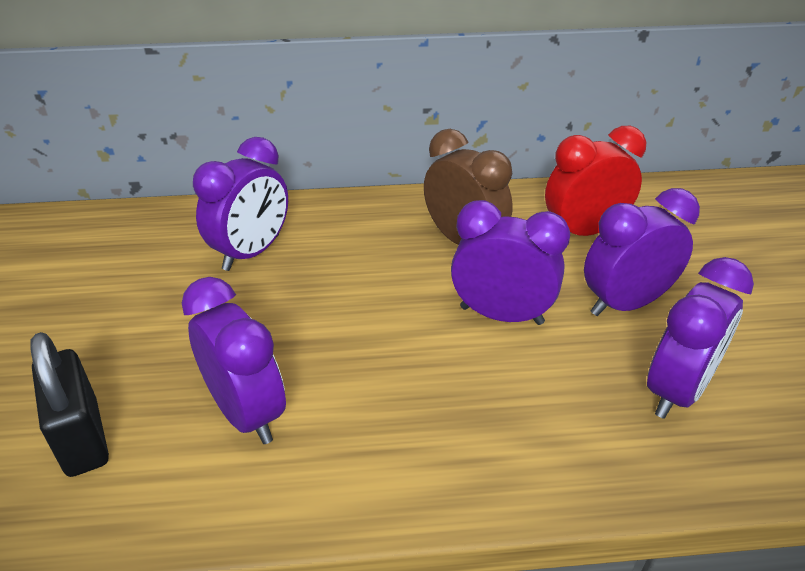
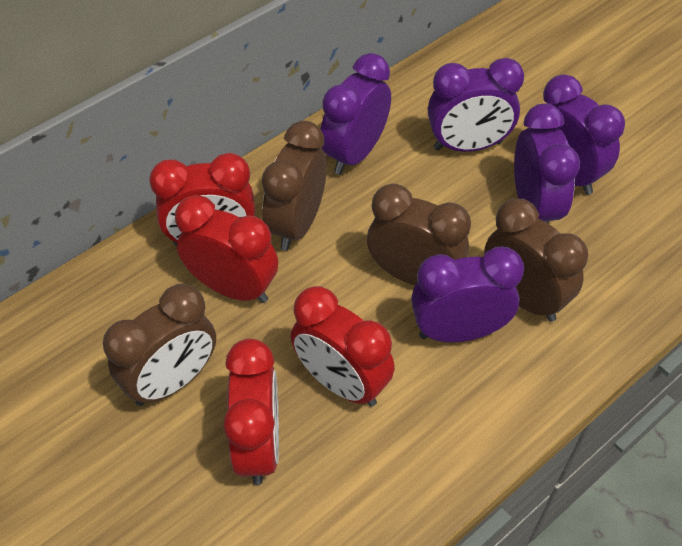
black padlock: [30,332,109,477] = 1 -> none = 0
brown clock: [424,129,513,245] = 1 -> [103,284,216,406] [262,121,327,251] [367,184,471,285] [484,198,588,322] = 4
red clock: [545,126,646,236] = 1 -> [149,153,255,246] [175,195,278,303] [223,339,279,485] [291,286,395,407] = 4

